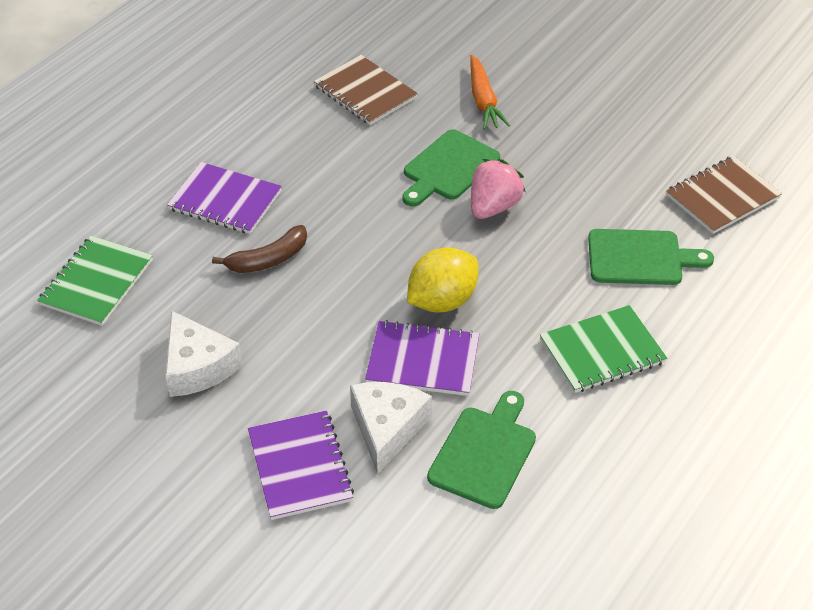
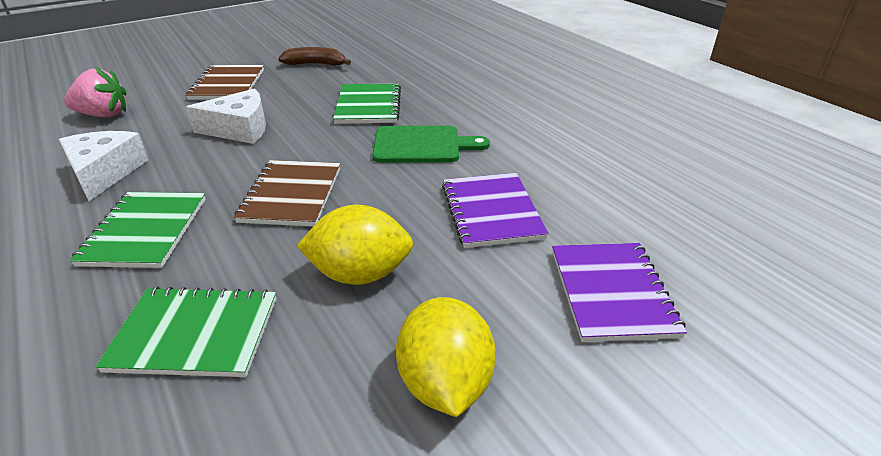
green cutting board: [402,129,500,207] [427,391,536,509] [588,229,714,285] = 3 -> [372,126,490,163] = 1
green notebook: [37,236,153,326] [540,305,667,393] = 2 -> [70,192,206,268] [96,286,276,377] [333,84,401,124] = 3
orange carrot: [470,55,510,130] = 1 -> none = 0
purple notebook: [167,162,282,234] [248,410,354,520] [365,320,479,396] = 3 -> [442,173,548,248] [552,243,687,342] = 2
yellow lemon: [407,248,478,313] = 1 -> [297,205,413,285] [396,297,496,417] = 2

